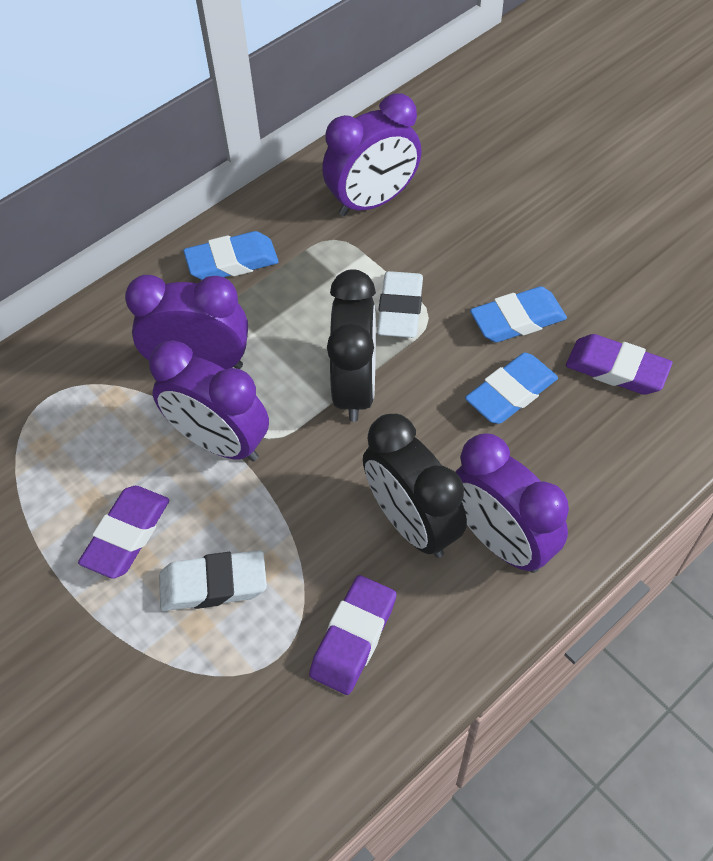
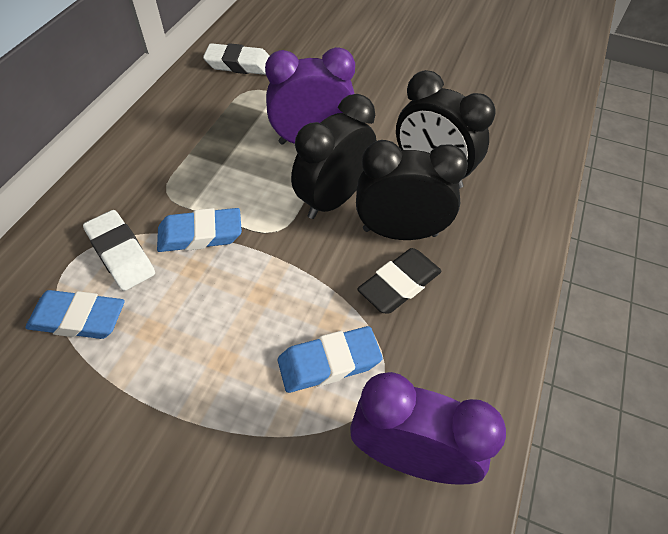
black clock: [327,269,376,422] [363,414,467,558] = 2 -> [291,94,377,219] [356,140,468,240] [396,70,496,189] = 3
black eraser: none = 0 -> [357,248,442,314] = 1
purple clock: [125,275,248,369] [149,340,269,462] [322,93,422,216] [455,433,569,573] = 4 -> [265,47,355,145] [350,372,506,485] = 2
purple eraser: [78,486,170,579] [309,575,396,695] [566,334,672,395] = 3 -> none = 0

